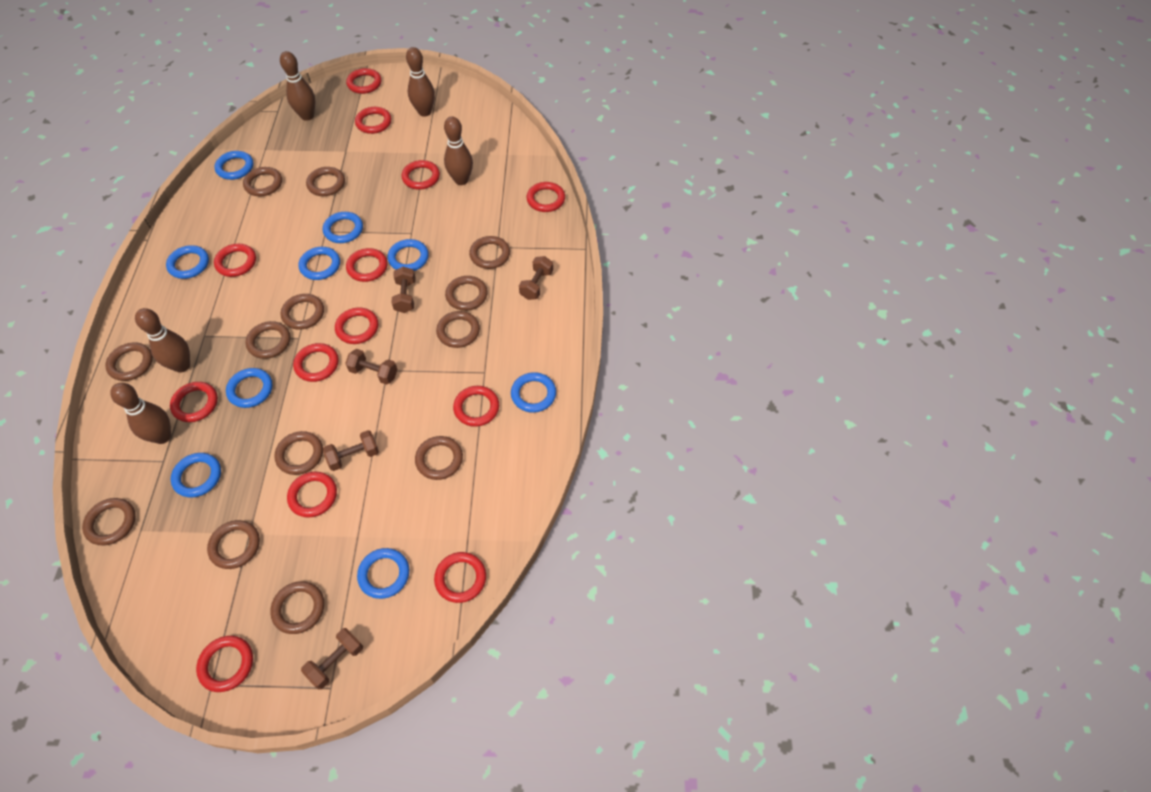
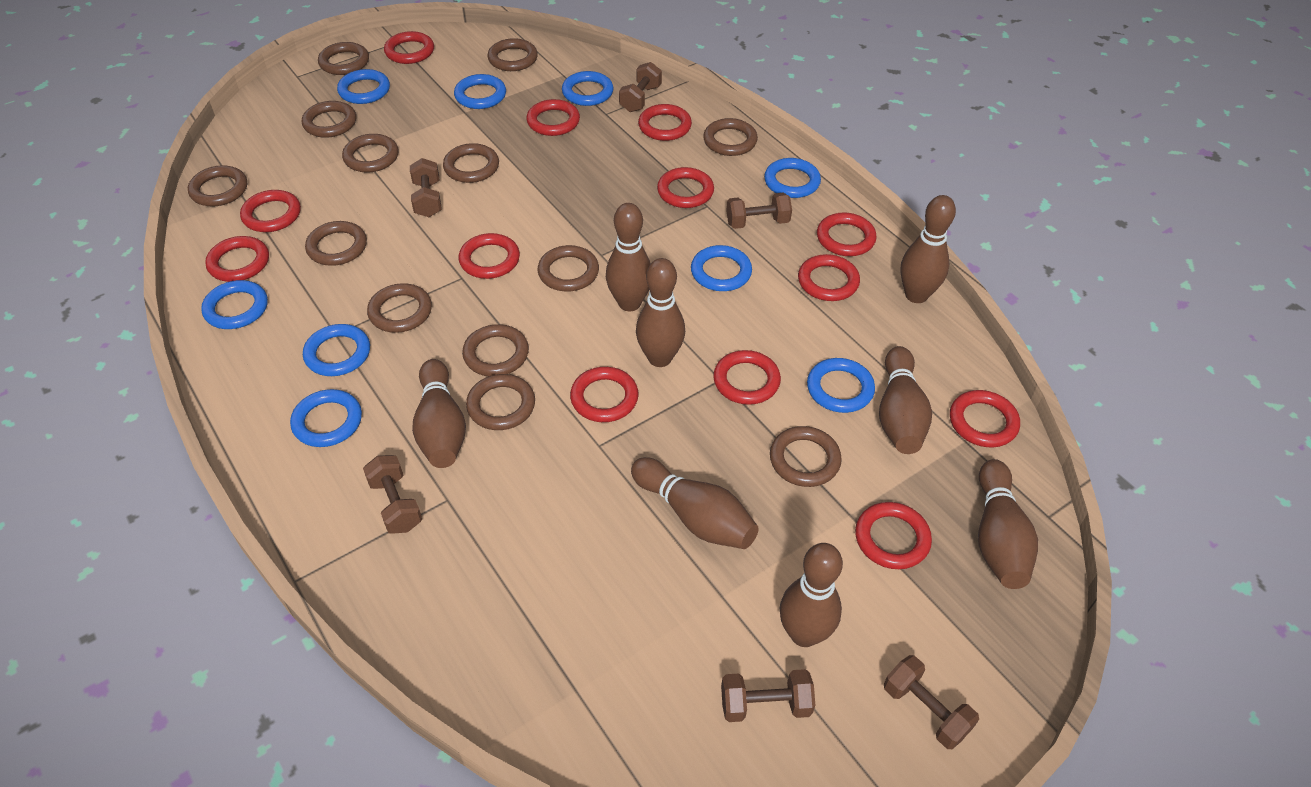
brown bowling pin: [110,383,171,444] [135,308,190,373] [280,51,315,121] [406,47,435,117] [444,116,473,185] = 5 -> [412,359,466,468] [606,203,651,311] [631,457,758,549] [636,258,685,367] [780,543,843,647] [879,346,932,454] [900,195,956,303] [978,459,1038,589] = 8
brown dumbbell: [301,628,363,689] [323,430,379,471] [345,349,397,385] [391,267,416,313] [519,256,553,300] = 5 -> [363,455,422,534] [410,158,442,217] [619,62,662,112] [721,669,815,722] [726,193,792,229] [884,655,979,749] = 6

